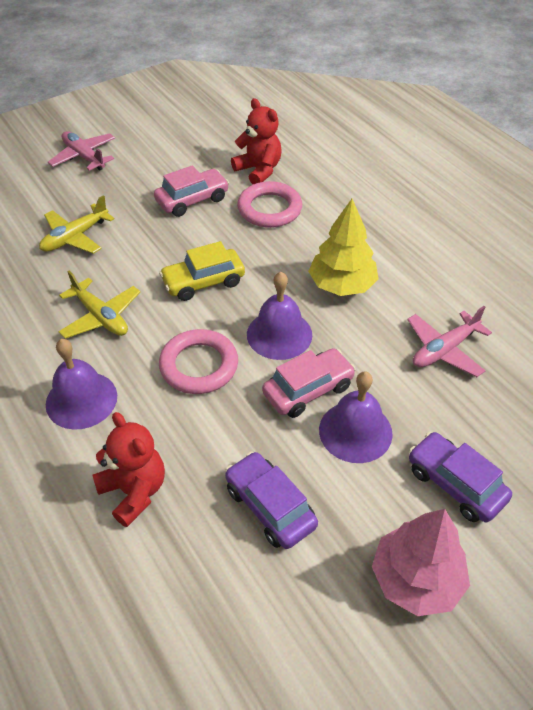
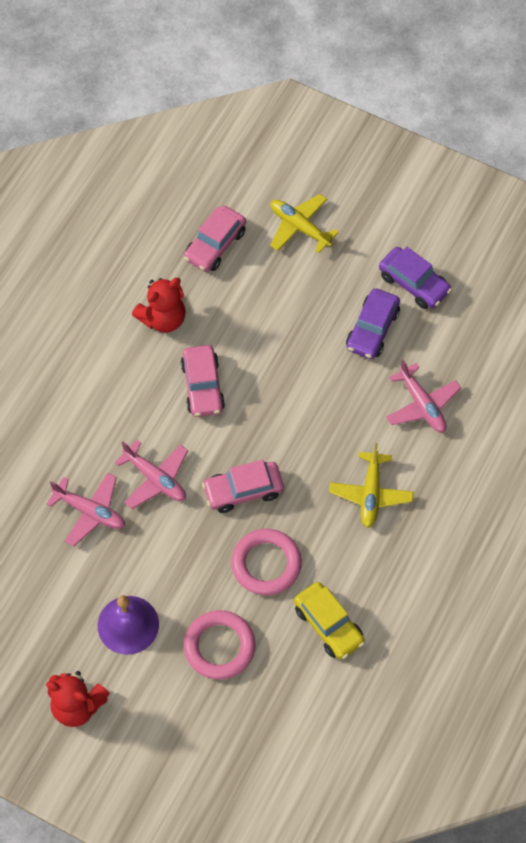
pink car: [154,165,229,217] [262,348,356,418] = 2 -> [180,345,225,417] [184,206,246,272] [202,460,284,513] = 3
pink plane: [48,131,115,171] [407,306,492,377] = 2 -> [47,473,125,546] [115,440,188,509] [386,360,461,432] = 3
pink tree: [372,509,470,616] = 1 -> none = 0
purple bell: [46,339,117,430] [247,272,312,360] [319,371,393,463] = 3 -> [98,595,159,655] = 1
yellow tree: [308,199,379,296] = 1 -> none = 0

